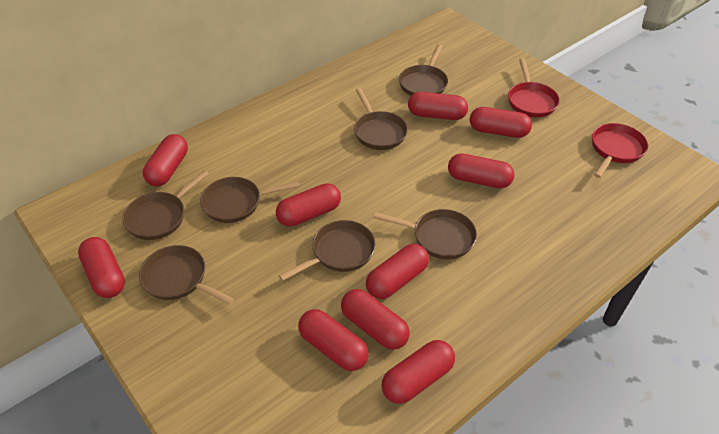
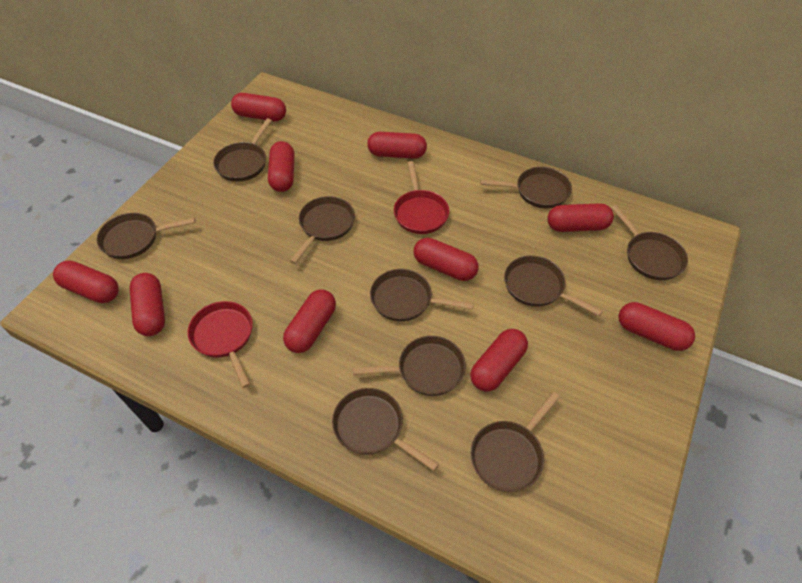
brown pan: [122,170,209,240] [139,245,235,305] [200,177,300,223] [279,220,375,281] [354,88,408,150] [374,209,477,259] [399,44,448,96] = 7 -> [97,213,195,259] [213,118,272,182] [290,196,355,264] [332,388,439,471] [353,336,466,396] [370,269,474,321] [470,392,560,492] [480,167,572,208] [504,255,603,316] [611,205,688,280] = 10

